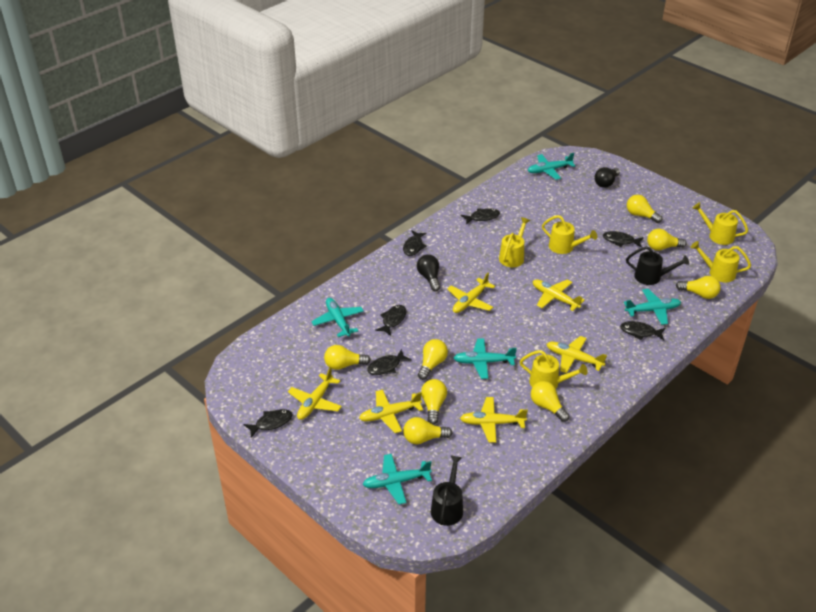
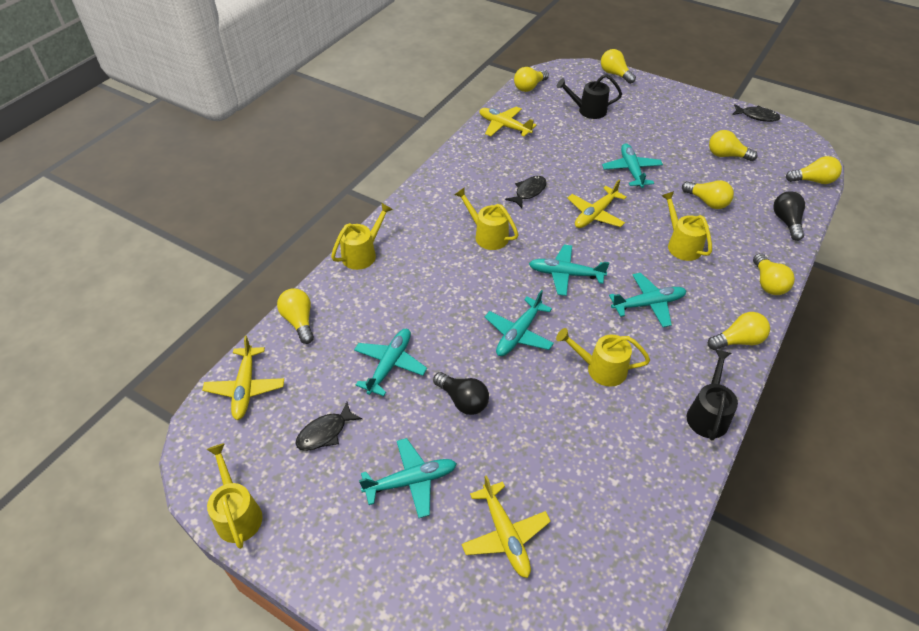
black fish: [243,409,293,438] [367,349,412,375] [375,305,407,336] [403,230,427,256] [461,208,500,225] [603,231,644,248] [620,321,665,340] = 7 -> [295,402,362,451] [505,176,546,208] [732,104,780,122] = 3
turquoise plane: [311,298,364,337] [362,454,432,504] [454,339,517,379] [527,153,575,180] [624,289,681,325] = 5 -> [354,329,427,396] [359,438,457,518] [485,290,554,356] [529,245,610,296] [602,143,663,188] [609,273,686,327] = 6
yellow plane: [288,367,342,420] [359,389,423,433] [447,273,495,313] [460,397,528,443] [533,280,585,311] [546,336,607,373] = 6 -> [202,336,284,420] [461,475,551,578] [479,106,536,137] [568,179,627,228] = 4

